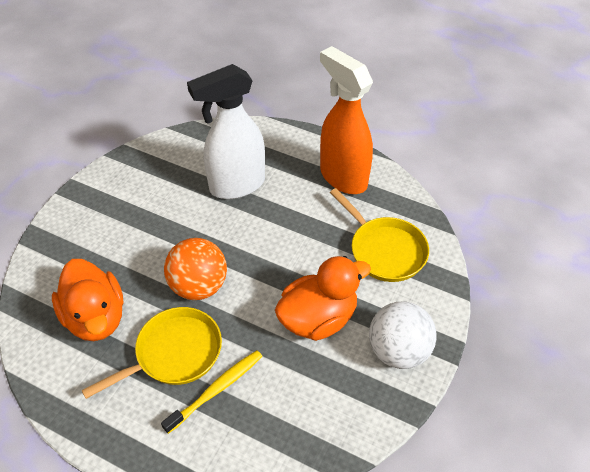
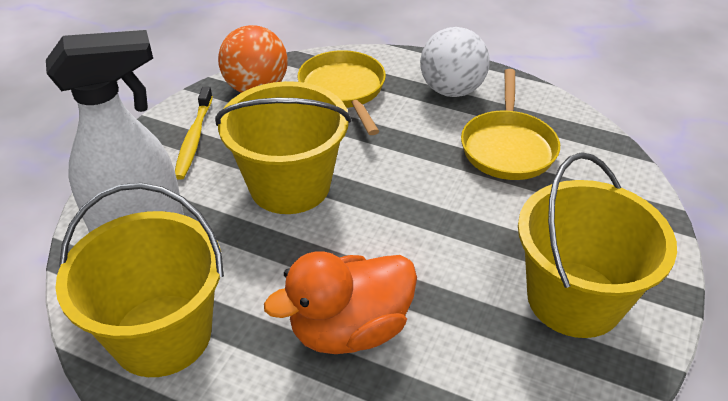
orange duck: [52,259,123,341] [275,256,371,341] = 2 -> [264,251,417,354] = 1
orange spray bottle: [320,46,373,194] = 1 -> none = 0
yellow bucket: none = 0 -> [55,183,224,377] [215,81,351,214] [518,152,677,338] = 3

